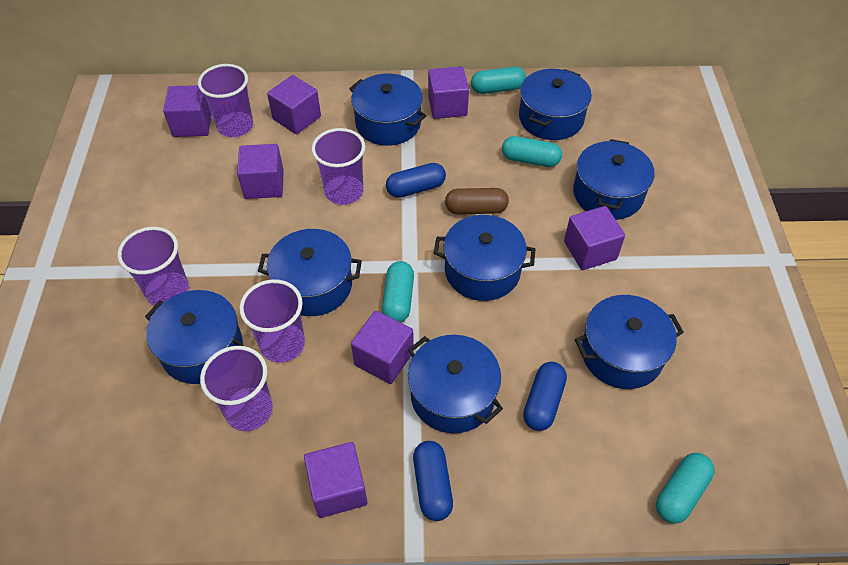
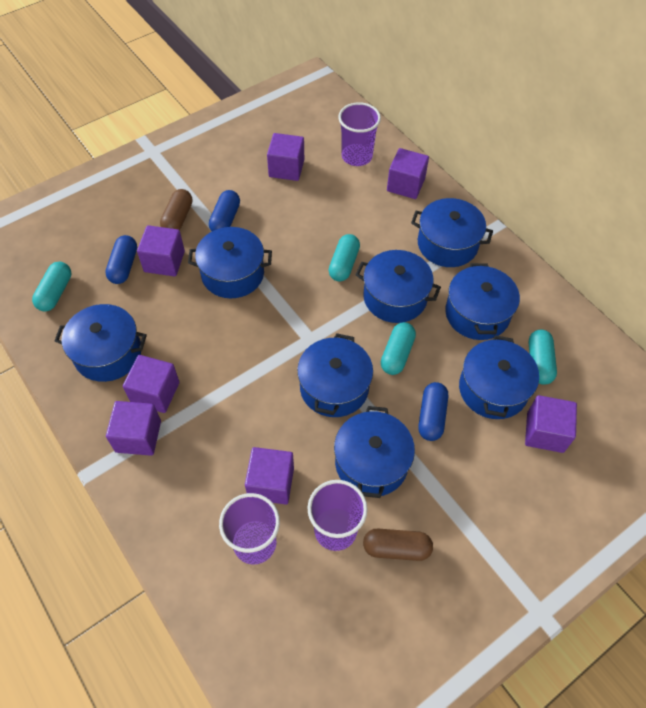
brown capsule: [445,188,509,214] = 1 -> [160,189,192,230] [363,529,433,561] = 2
purple cup: [117,227,189,306] [198,64,253,137] [200,346,273,431] [239,279,305,363] [312,128,365,205] = 5 -> [219,493,280,565] [307,480,368,551] [338,102,381,166] = 3

